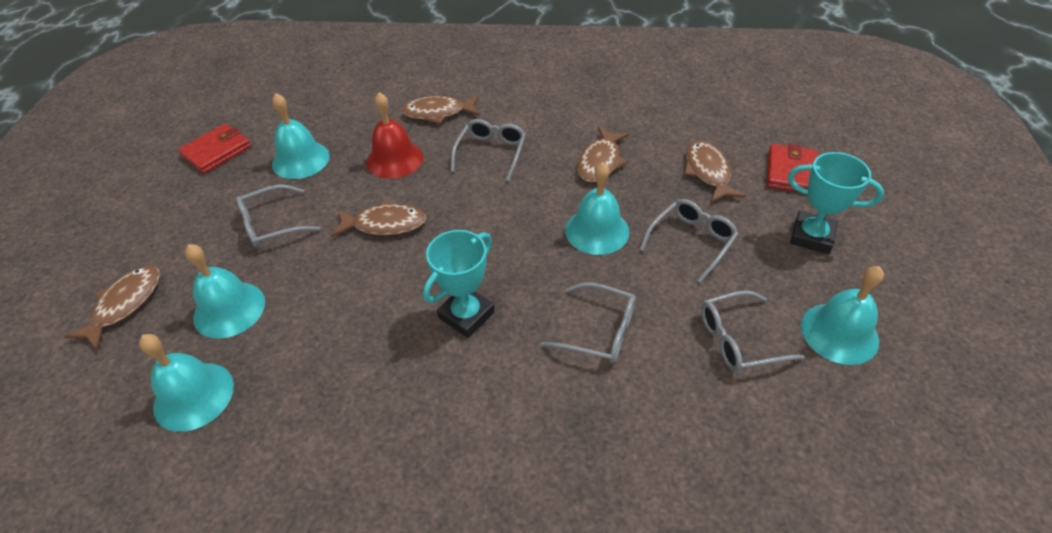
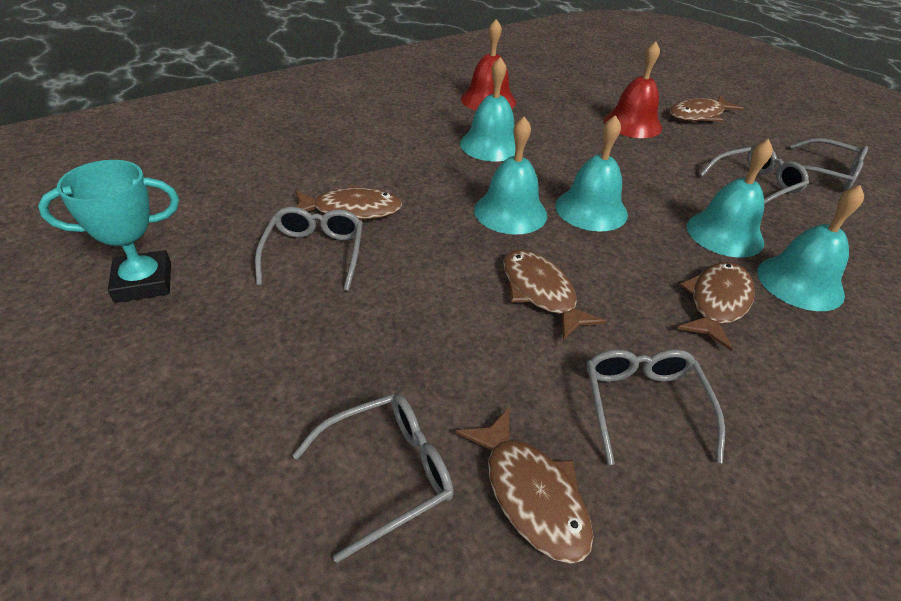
red bell: [366,92,423,179] = 1 -> [461,19,516,111] [604,42,662,138] = 2
red wallet: [178,124,251,174] [767,143,819,192] = 2 -> none = 0
turquoise trophy: [423,230,495,338] [788,152,884,254] = 2 -> [38,160,179,303] = 1

